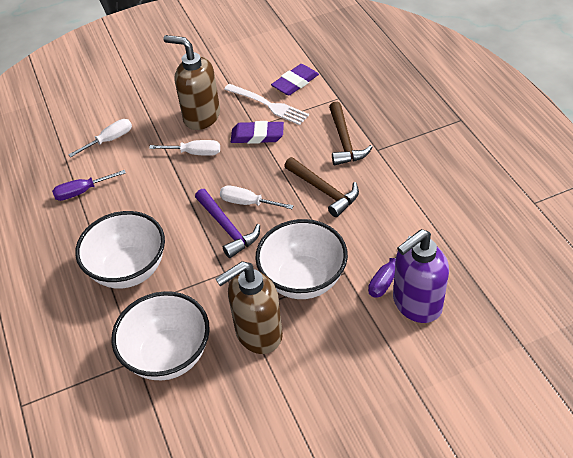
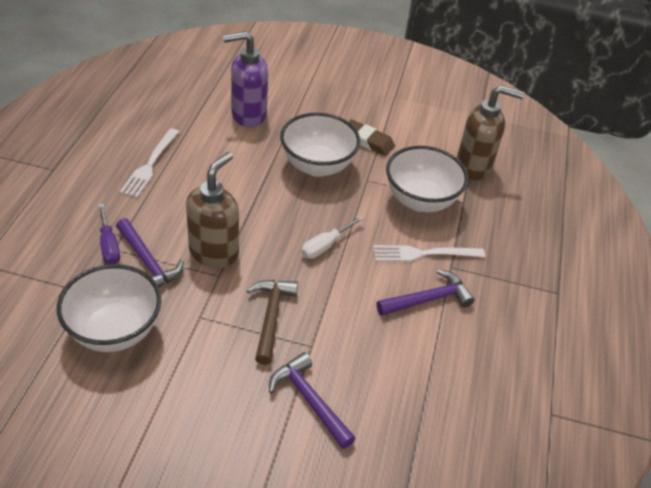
brown eraser: none = 0 -> [349,119,395,156] = 1
brown hammer: [284,157,359,217] [329,102,373,165] = 2 -> [247,280,298,365] = 1
purple eraser: [231,121,284,144] [271,64,319,96] = 2 -> none = 0
purple hammer: [195,189,260,258] = 1 -> [116,218,184,287] [269,352,356,449] [377,269,475,316] = 3
purple screwdriver: [52,170,126,201] [368,236,411,298] = 2 -> [98,204,120,265] = 1
white fork: [224,84,309,125] = 1 -> [120,128,179,198] [373,245,485,261] = 2
white screwdriver: [68,119,132,157] [149,140,220,156] [220,185,294,209] = 3 -> [301,216,363,259] = 1

